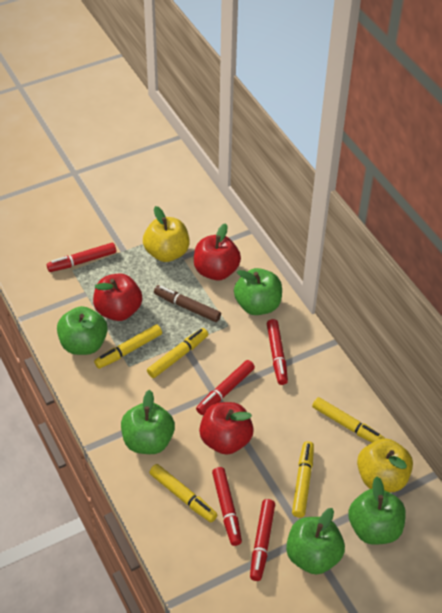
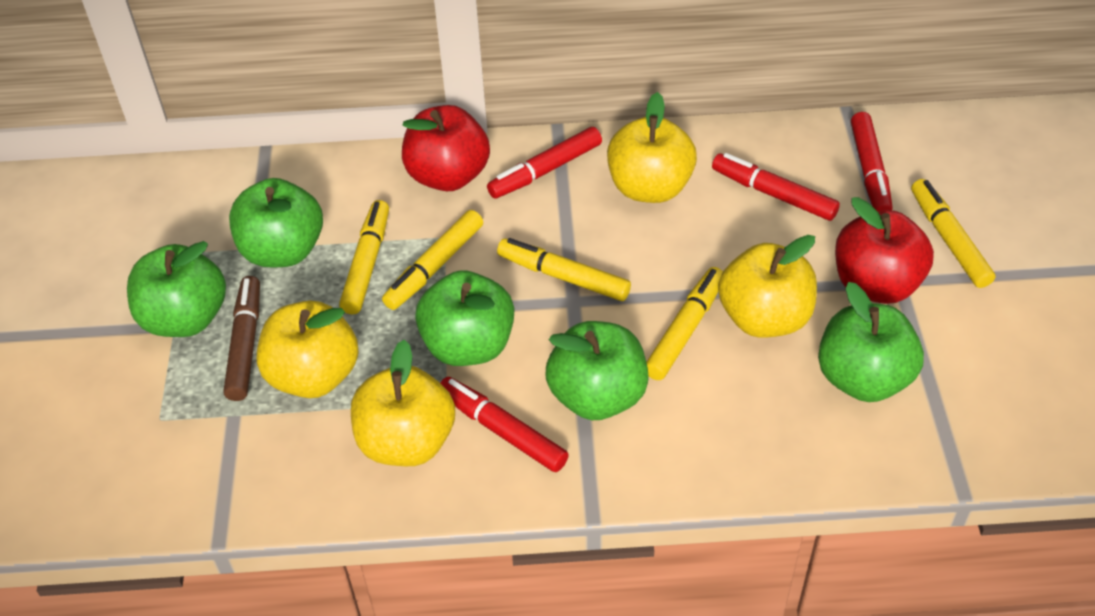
red apple: [93,273,142,321] [194,223,241,280] [199,402,254,454] = 3 -> [402,105,490,191] [835,197,934,304] = 2
red marker: [47,243,116,272] [196,360,255,415] [212,467,242,546] [250,499,275,581] [267,319,288,385] = 5 -> [440,377,569,472] [487,127,602,198] [712,153,840,221] [851,112,893,211] = 4
yellow apple: [143,206,190,262] [357,439,413,492] = 2 -> [257,301,359,398] [351,340,455,466] [607,92,697,203] [718,235,817,338] = 4

